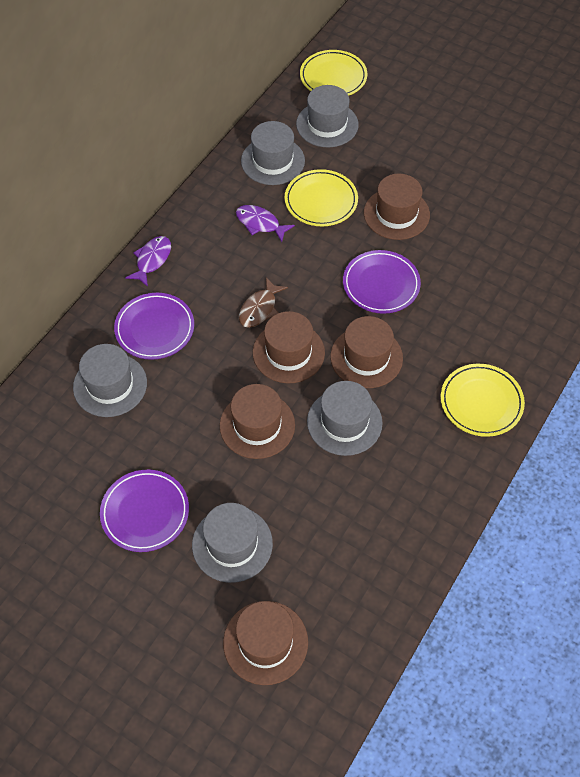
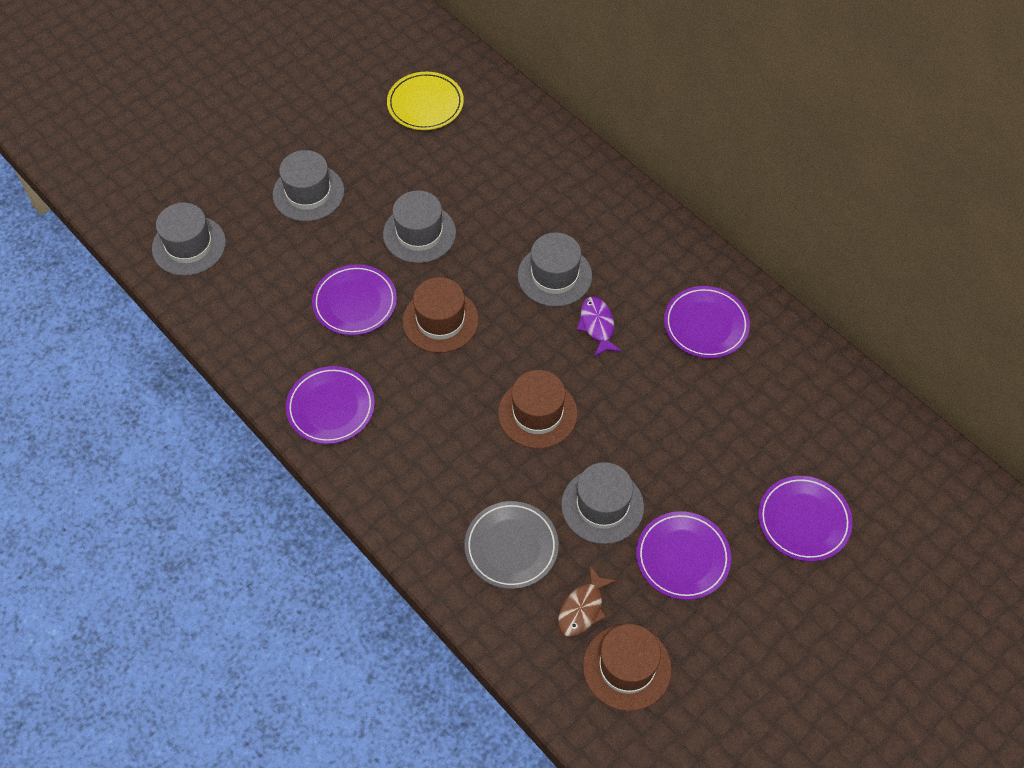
brown hat: [220,384,295,459] [223,601,308,685] [253,311,325,383] [330,316,403,388] [364,174,430,240] = 5 -> [403,277,479,353] [498,370,578,448] [583,624,672,711] = 3
grey plate: none = 0 -> [464,501,559,589] = 1
purple fish: [125,236,171,287] [236,205,295,242] = 2 -> [577,297,622,357] = 1
purple plate: [100,470,189,552] [114,293,194,360] [343,250,421,314] = 3 -> [286,366,375,444] [312,264,397,336] [636,511,731,600] [664,286,750,358] [759,476,853,562] = 5
yellow plate: [285,169,358,226] [300,50,367,96] [441,364,525,437] = 3 -> [387,72,464,130] = 1

